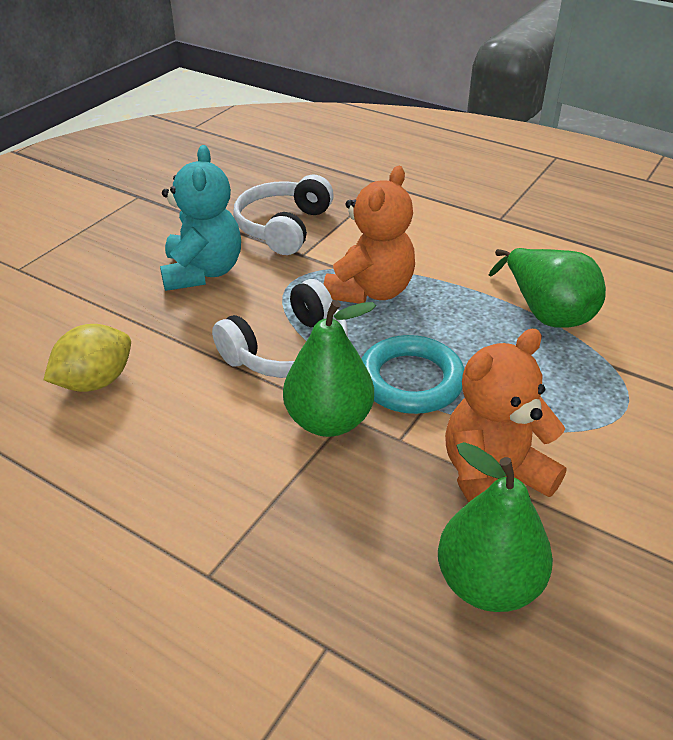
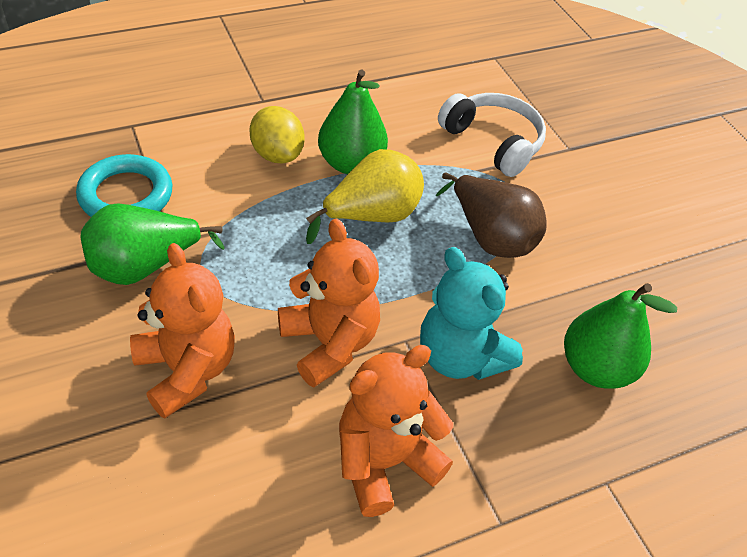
brown pear: none = 0 -> [436,172,547,258] = 1
orange teddy bear: [323,166,415,303] [445,329,567,503] = 2 -> [130,243,235,419] [278,219,380,387] [339,345,453,517] = 3
white headphones: [212,279,348,378] [233,175,334,255] = 2 -> [438,93,546,177] = 1
yellow pear: none = 0 -> [306,149,424,244] = 1

